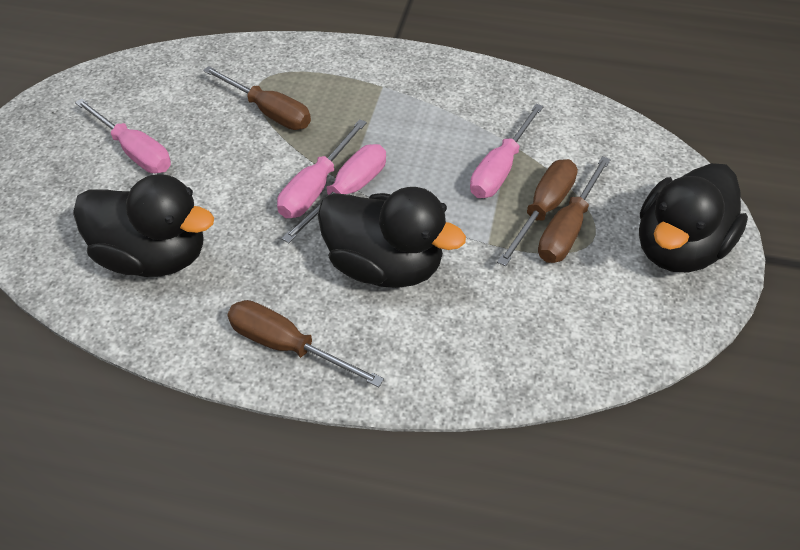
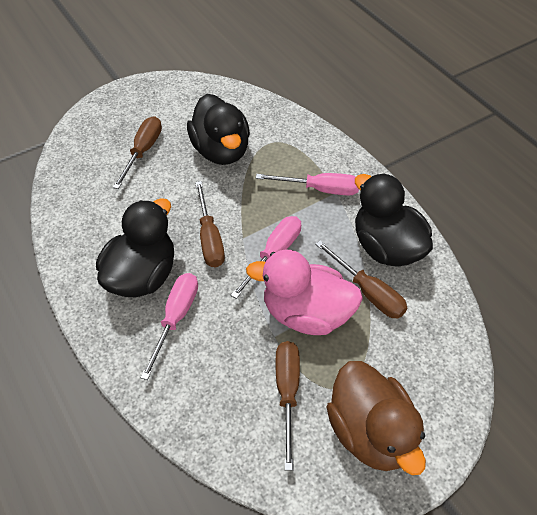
brown duck: none = 0 -> [327,361,426,475] = 1
pink duck: none = 0 -> [246,250,363,335] = 1
pink screwdriver: [75,99,171,173] [277,119,367,218] [281,144,386,243] [470,104,544,198] = 4 -> [140,273,198,380] [231,216,301,299] [256,173,359,195] = 3

